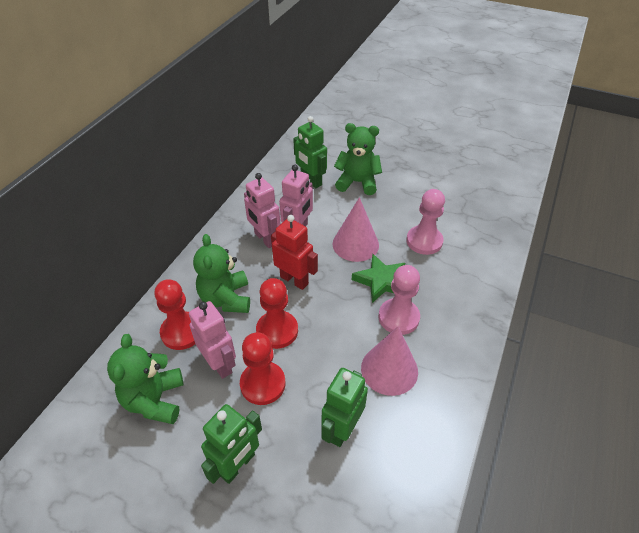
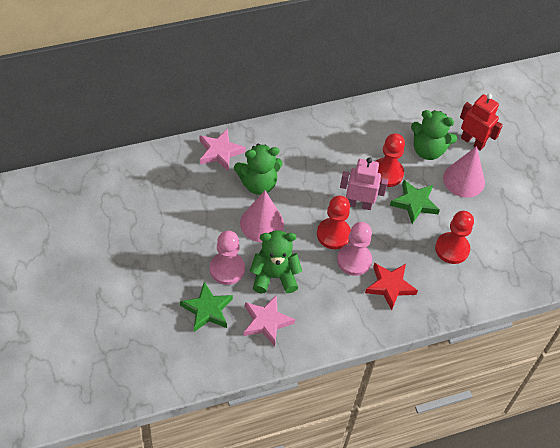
green robot: [201,404,262,484] [293,116,327,188] [321,368,368,447] = 3 -> none = 0
green star: [352,254,405,303] = 1 -> [180,282,233,332] [390,180,440,224] = 2
pink robot: [189,301,236,379] [244,173,280,248] [279,165,313,226] = 3 -> [340,157,388,210] = 1
pink star: none = 0 -> [200,128,246,172] [244,295,295,346] = 2
red star: none = 0 -> [365,263,418,310] = 1

